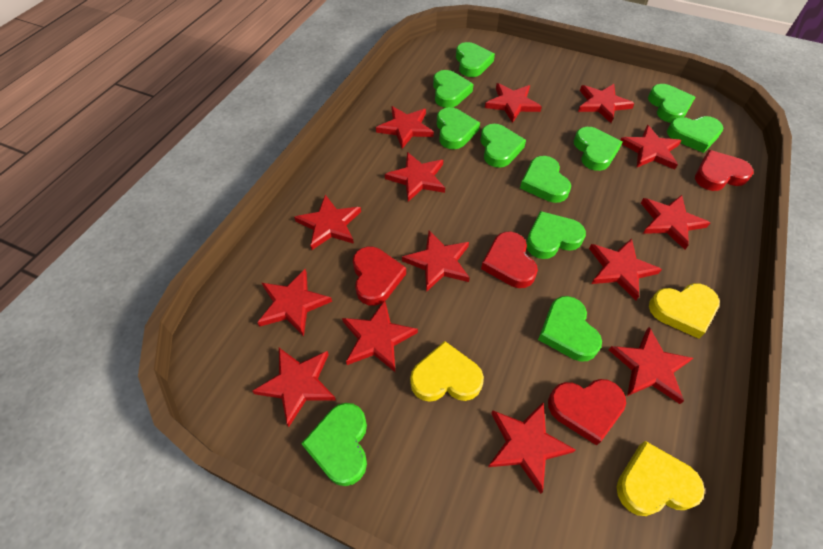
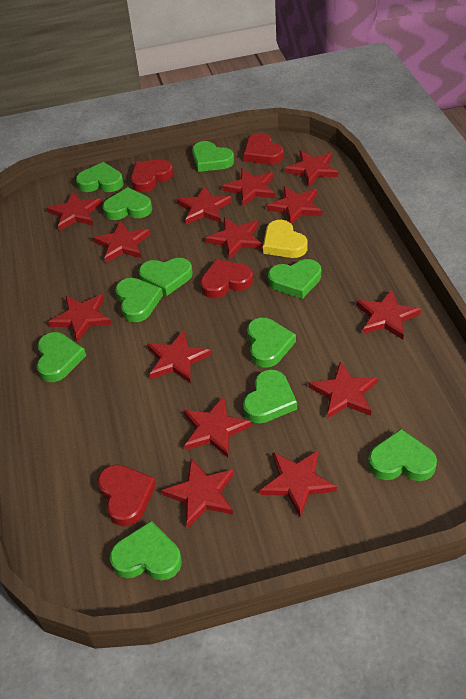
yellow heart: [410,341,484,402] [617,441,705,516] [649,283,720,339] = 3 -> [263,220,307,258] = 1

